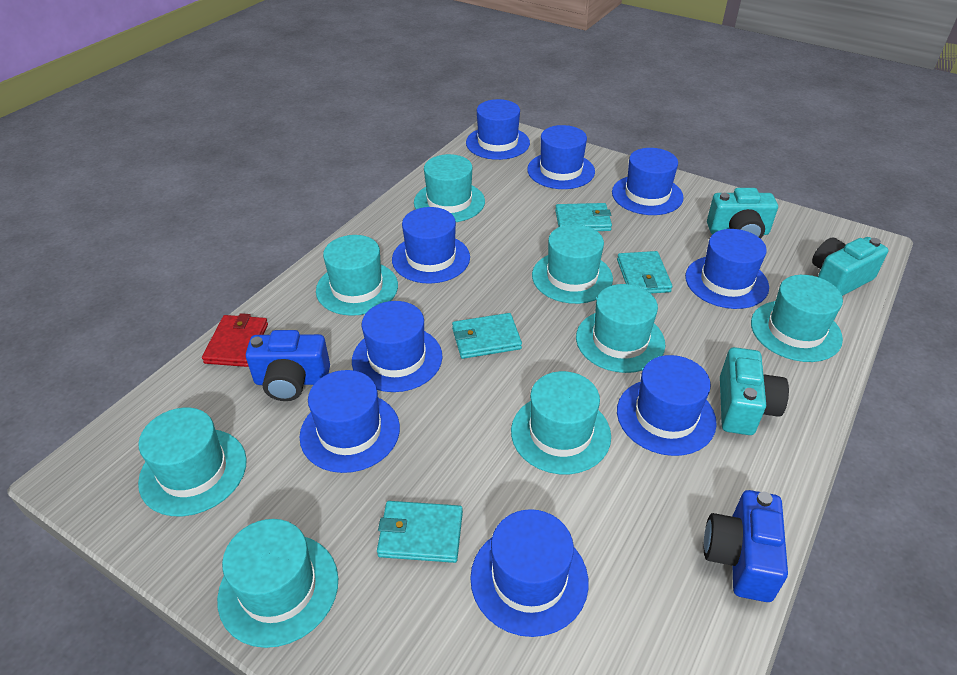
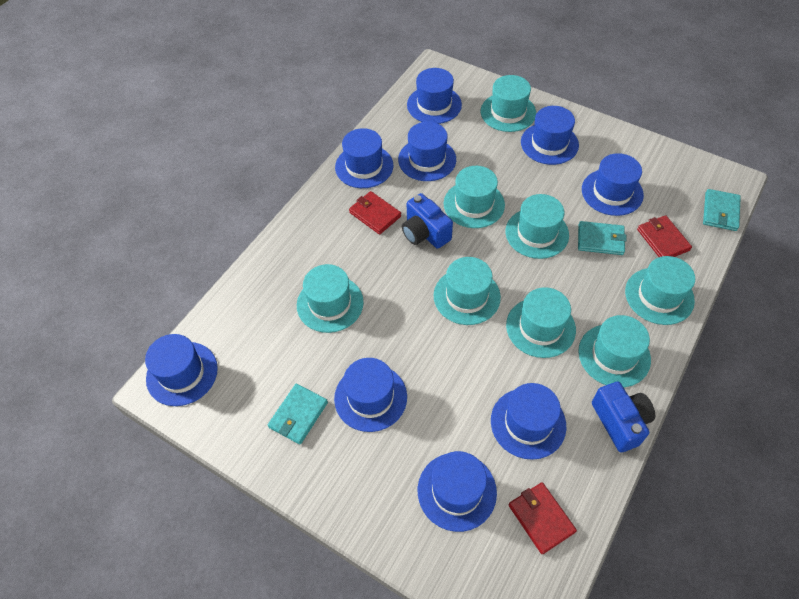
red wallet: [202,313,268,367] = 1 -> [349,191,401,235] [509,482,577,554] [637,215,692,257] = 3
turquoise camera: [707,188,778,239] [720,347,789,435] [812,237,888,296] = 3 -> none = 0
turquoise wallet: [377,501,463,563] [452,313,522,359] [555,203,612,231] [617,251,673,293] = 4 -> [268,384,328,444] [578,221,627,255] [703,189,741,231] = 3

